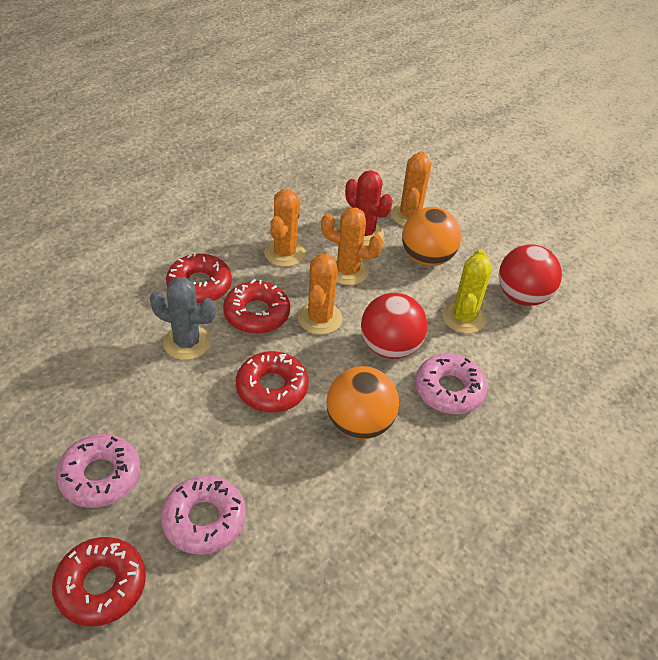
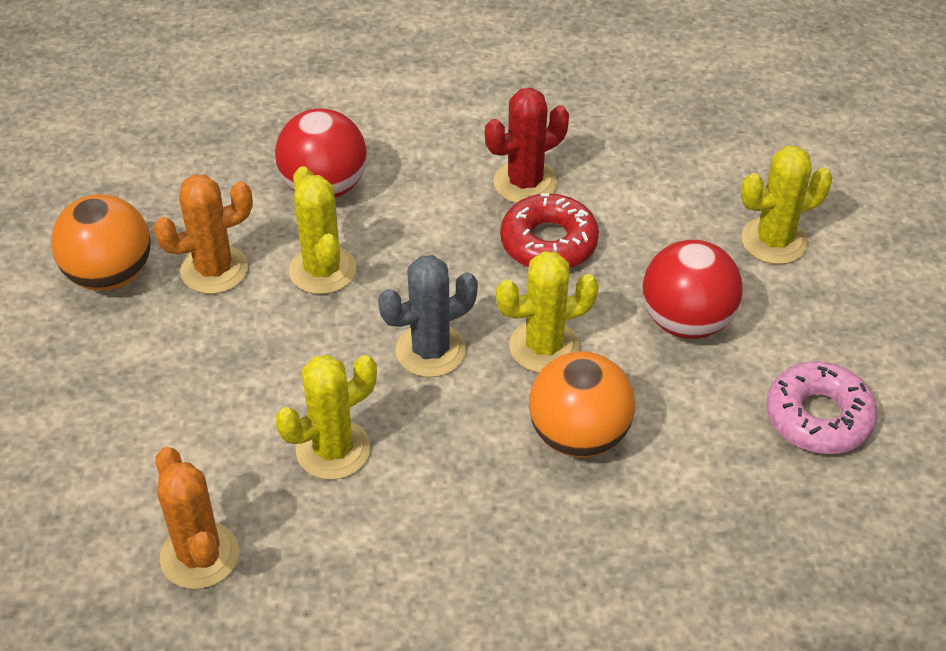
orange cactus: [264,190,306,267] [298,254,342,335] [321,208,383,285] [391,151,431,226] = 4 -> [154,175,253,294] [155,447,239,589] = 2
pink donut: [56,434,141,508] [161,475,246,555] [415,354,488,414] = 3 -> [766,361,878,454] = 1
red donut: [52,537,146,626] [166,252,232,304] [223,279,290,334] [236,351,309,413] = 4 -> [500,193,599,268] = 1
yellow cactus: [442,249,492,334] = 1 -> [275,355,377,480] [289,166,356,294] [496,251,599,373] [741,146,833,264] = 4

